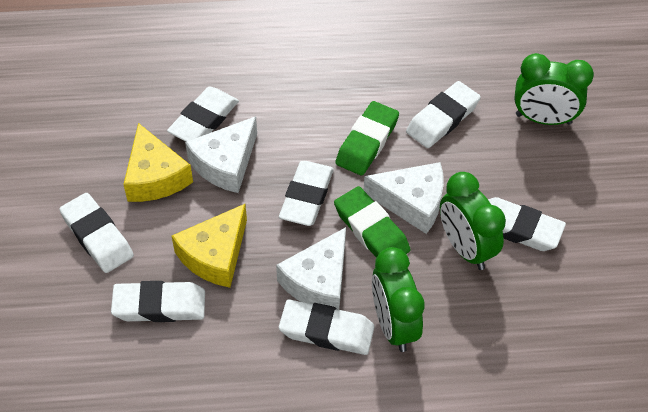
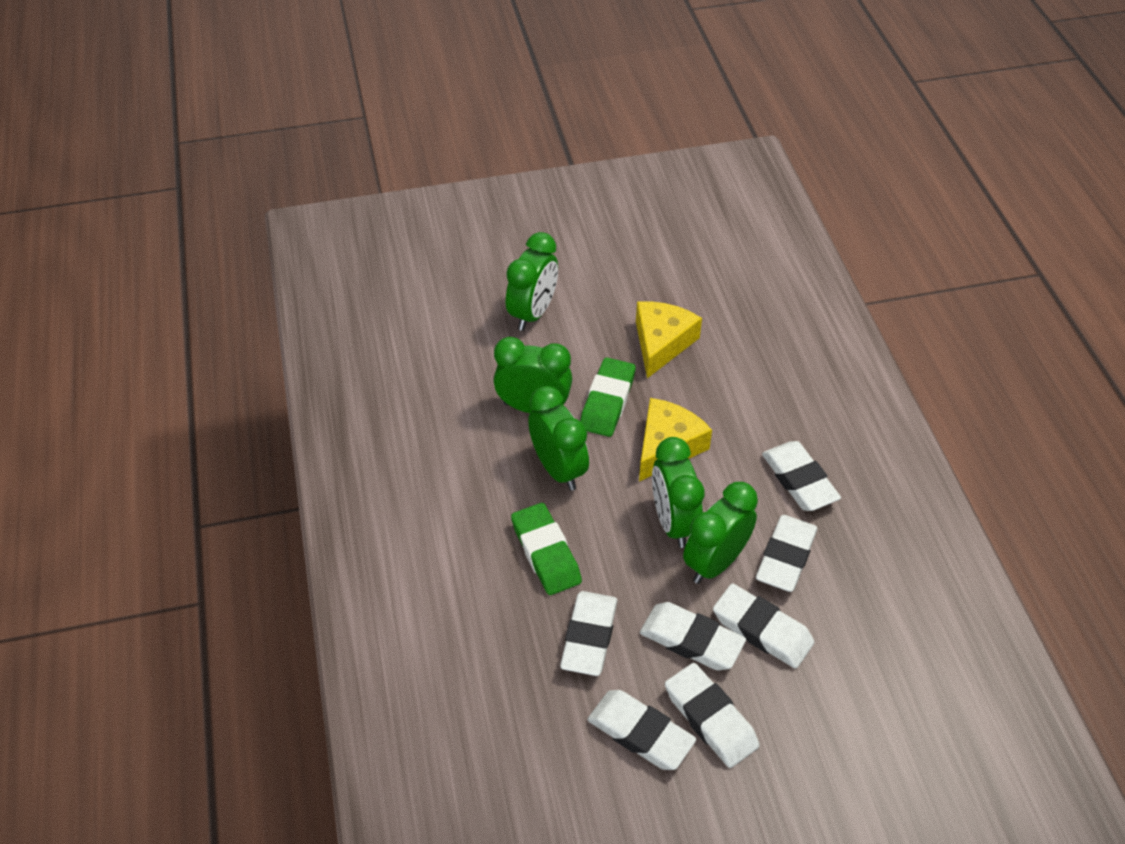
green clock: [372,247,425,352] [440,172,506,270] [514,53,594,125] = 3 -> [494,337,572,413] [506,232,558,331] [528,386,589,491] [652,437,704,548] [683,482,758,584] = 5
white cheese: [185,116,257,193] [276,227,346,310] [364,162,444,234] = 3 -> none = 0

